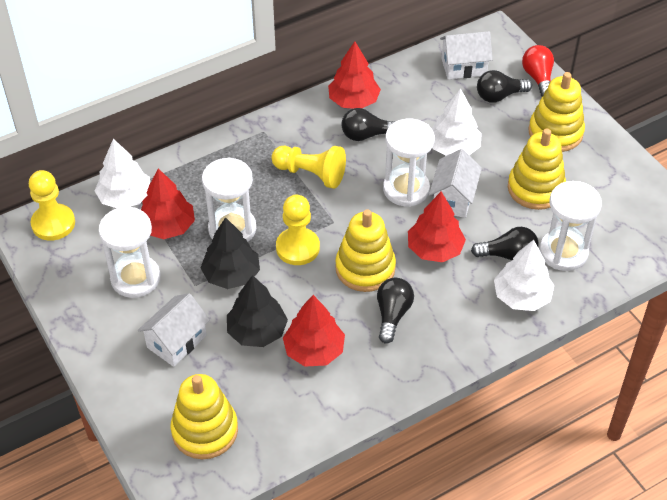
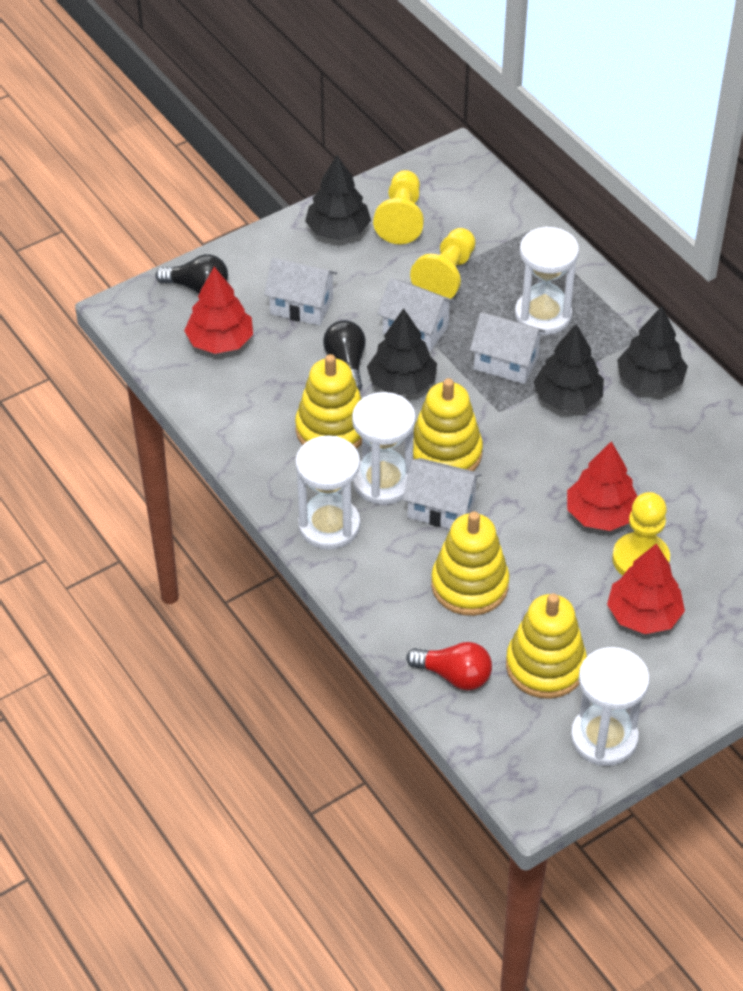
black light bulb: [342,108,394,141] [377,278,414,343] [471,227,539,260] [477,70,532,103] = 4 -> [155,254,228,294] [323,320,366,391] = 2
black tree: [201,217,260,289] [227,275,288,347] = 2 -> [305,155,371,240] [367,308,437,395] [533,324,604,411] [617,306,688,393] = 4
red tree: [141,168,195,239] [283,295,345,367] [328,42,381,109] [408,192,466,262] = 4 -> [184,267,253,354] [567,441,638,531] [607,543,685,634] = 3
white house: [138,293,210,367] [429,149,482,218] [440,31,493,79] = 3 -> [264,258,337,326] [377,278,455,352] [403,458,482,529] [470,313,545,384] = 4
white tree: [95,139,150,208] [432,88,481,156] [494,240,554,311] = 3 -> none = 0

